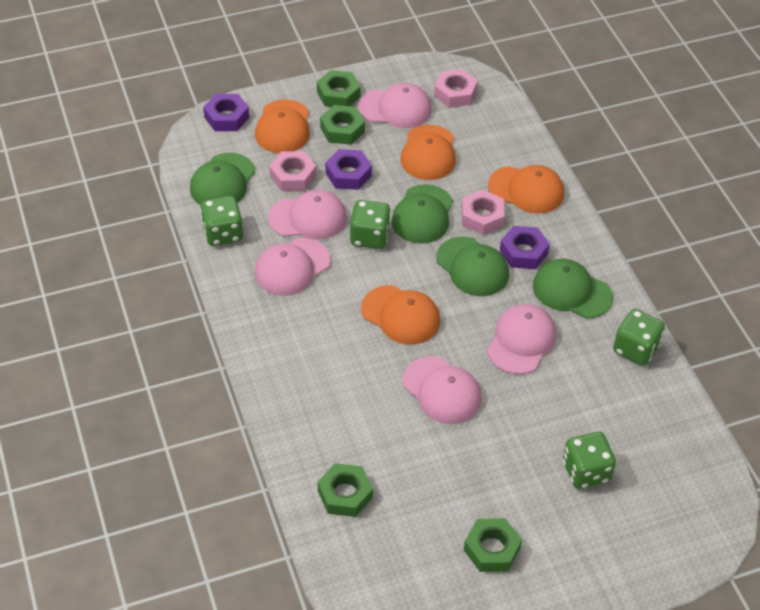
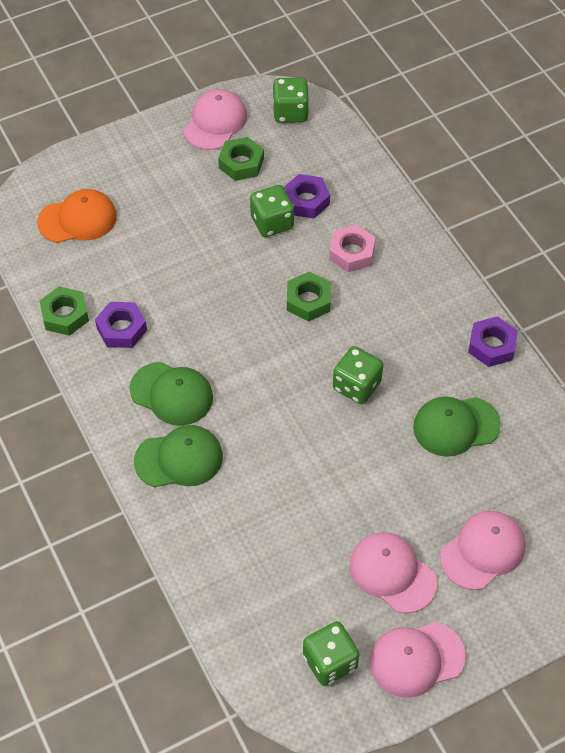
green cap: [190,153,255,205] [391,184,453,244] [436,237,509,296] [533,258,613,319] = 4 -> [130,362,213,426] [134,425,223,487] [413,397,501,457] = 3
green nut: [317,70,361,107] [318,463,373,517] [320,105,365,145] [464,518,522,572] = 4 -> [40,286,89,336] [218,137,264,181] [287,272,331,321] = 3
orange cap: [255,99,310,153] [361,285,440,345] [400,125,456,180] [488,165,564,214] = 4 -> [37,189,117,243] = 1
pink cap: [255,238,330,296] [268,190,347,240] [359,83,432,128] [403,356,482,424] [487,304,556,374] = 5 -> [183,89,247,150] [350,532,437,614] [370,622,466,698] [440,511,526,590] = 4
pink nut: [269,151,316,191] [434,69,478,108] [462,190,505,235] = 3 -> [329,225,376,272] = 1

